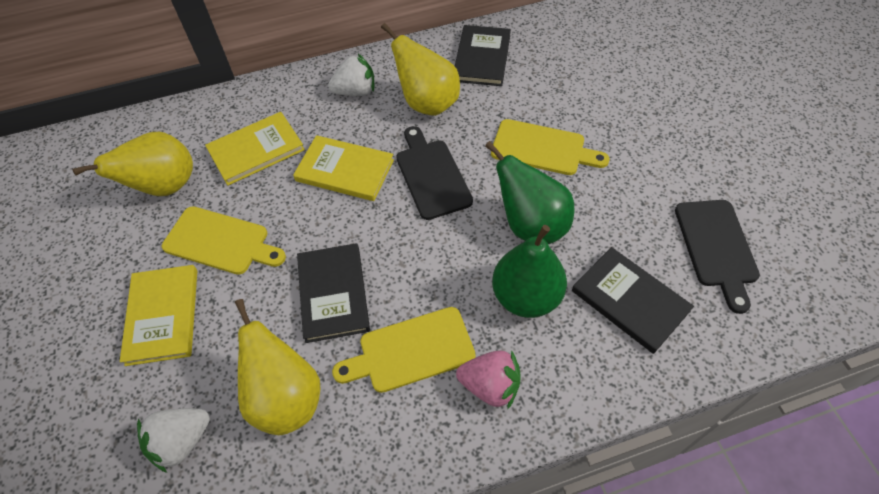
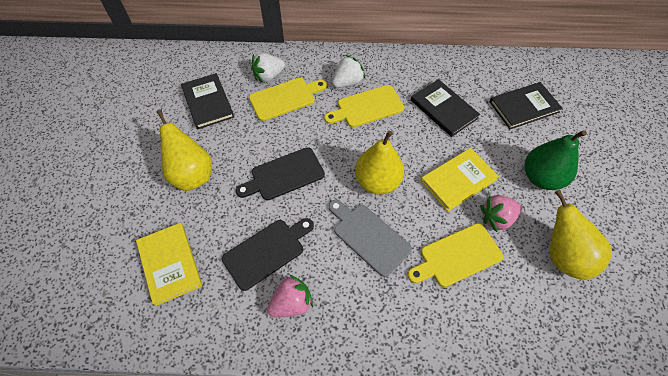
green pear: [485,141,574,244] [492,225,567,318] = 2 -> [525,130,587,190] = 1
grey cutting board: none = 0 -> [329,200,412,277] = 1
pink strawberry: [456,350,520,410] = 1 -> [267,275,313,317] [480,195,522,232] = 2
yellow book: [120,265,197,366] [205,112,305,186] [293,135,394,201] = 3 -> [136,223,202,306] [421,148,499,212] = 2

